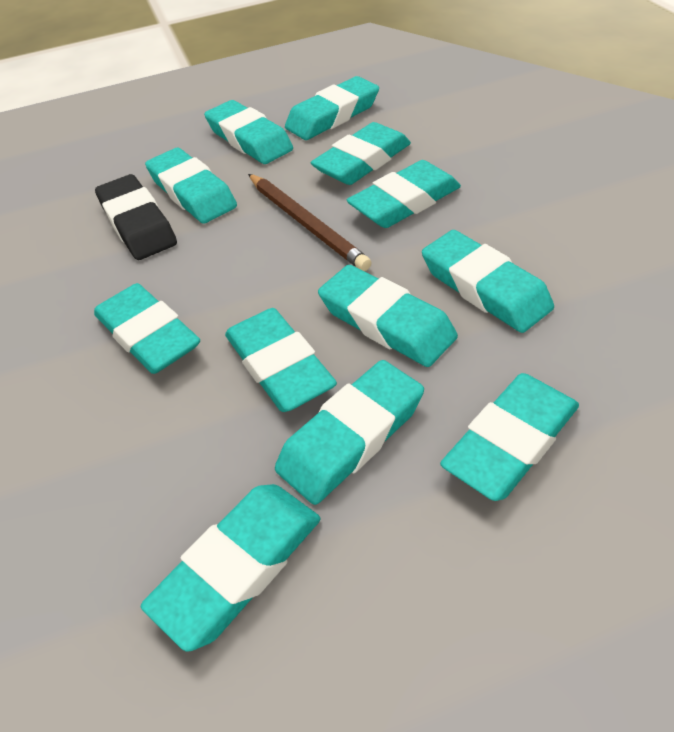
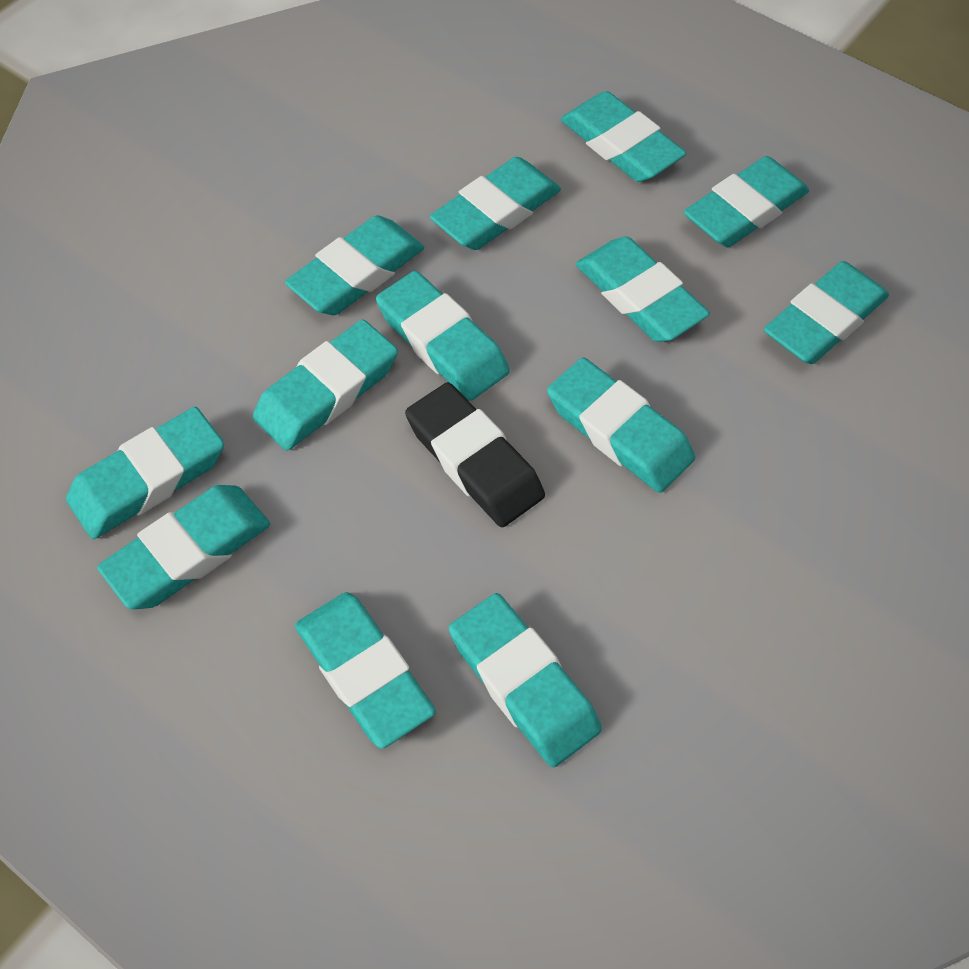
brown pencil: [248,174,372,271] = 1 -> none = 0
turquoise eraser: [94,283,200,374] [141,484,320,652] [145,148,237,224] [204,100,293,164] [225,308,337,412] [275,360,424,505] [285,76,379,140] [311,122,411,185] [318,265,458,367] [347,160,461,228] [422,230,554,333] [440,373,579,501] = 12 -> [66,407,224,539] [97,485,270,609] [253,319,398,451] [285,215,424,315] [295,592,436,749] [376,271,510,401] [430,157,561,250] [449,593,602,767] [547,358,695,493] [561,91,687,182] [576,236,710,342] [684,156,809,247] [764,261,889,364] = 13

